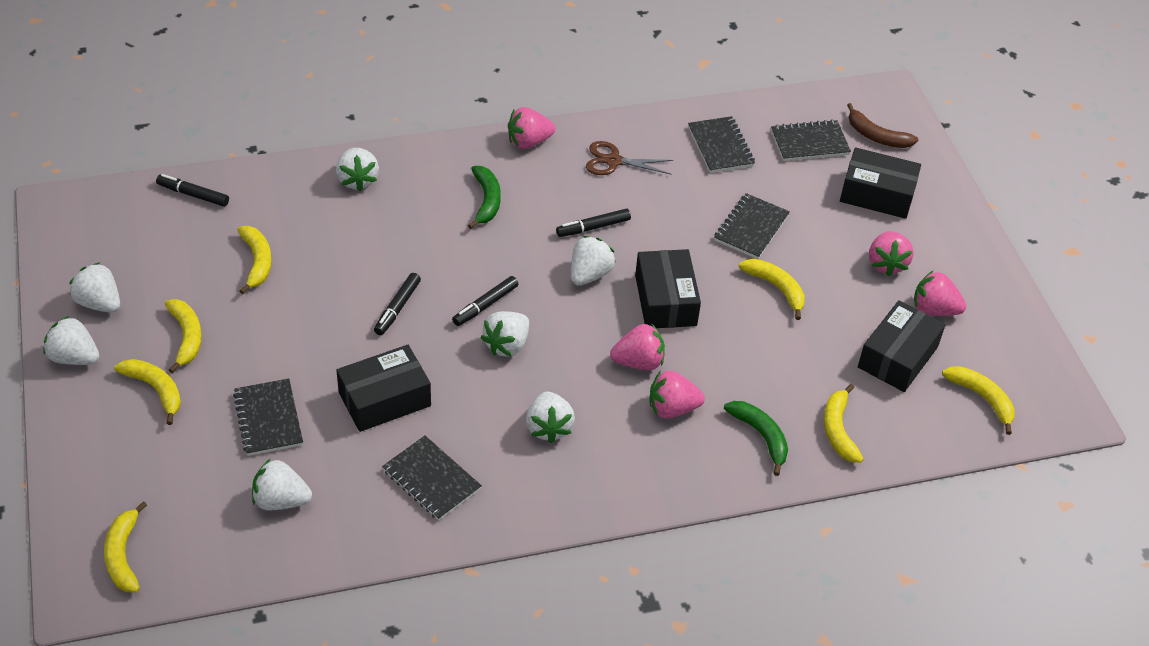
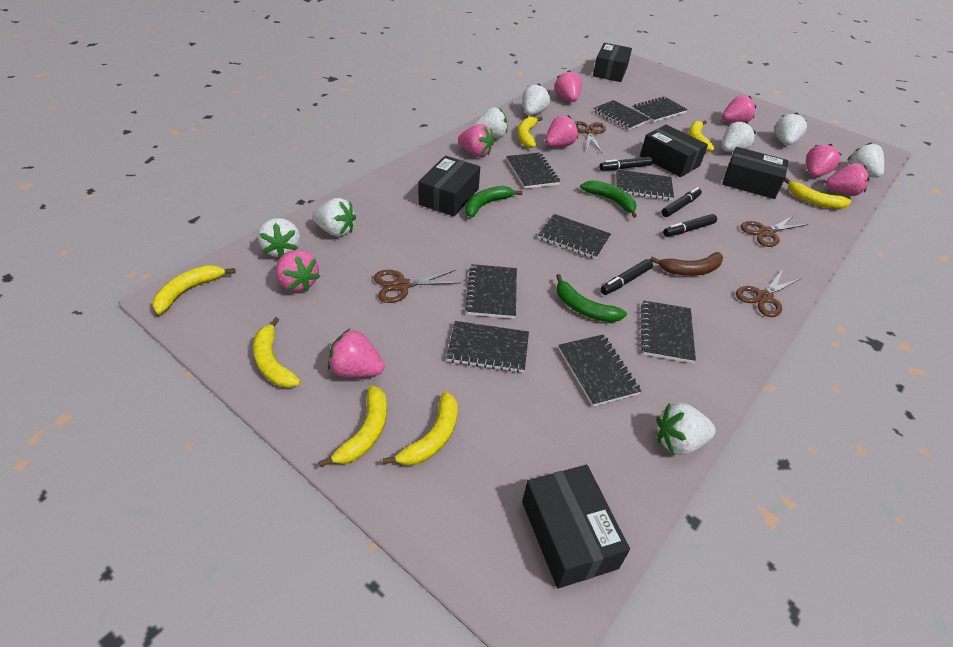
black box: [336,345,431,432] [635,249,701,328] [840,147,921,219] [858,300,946,392] = 4 -> [418,156,480,217] [522,465,630,589] [593,43,632,82] [640,125,708,177] [722,147,788,199] = 5
black notebook: [233,379,303,456] [382,436,482,520] [688,116,755,173] [714,193,790,259] [771,119,851,161] = 5 -> [446,321,529,373] [465,264,517,319] [506,153,560,189] [538,214,611,259] [558,334,641,407] [593,100,650,130] [616,169,674,200] [632,96,688,122] [641,300,696,363] = 9
brown scissors: [586,141,673,175] = 1 -> [374,270,460,303] [575,121,606,153] [736,269,801,317] [740,216,809,247] = 4
green banana: [468,166,501,229] [724,401,788,476] = 2 -> [465,186,523,217] [556,274,627,322] [580,180,637,218] = 3
pink strawberry: [508,107,555,149] [610,323,665,370] [649,371,705,419] [869,231,914,276] [914,271,966,316] = 5 -> [276,250,320,292] [328,329,385,377] [458,124,494,157] [545,115,578,147] [554,70,582,102] [722,95,756,123] [806,144,841,177] [826,163,869,196] = 8
white strawberry: [43,316,99,365] [69,262,120,313] [252,459,312,510] [336,148,379,191] [481,311,529,357] [526,392,575,443] [571,236,616,285] = 7 -> [258,218,300,257] [312,198,356,237] [473,107,508,139] [522,84,550,115] [656,402,716,455] [722,121,756,152] [775,113,807,145] [848,142,884,178] = 8

